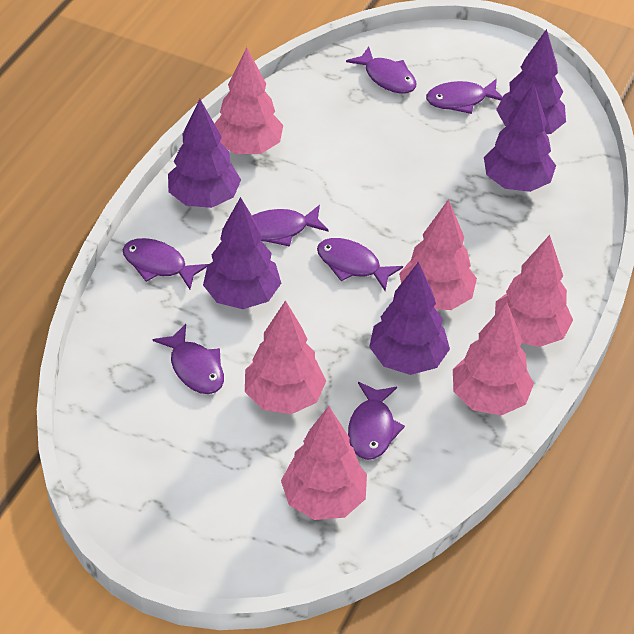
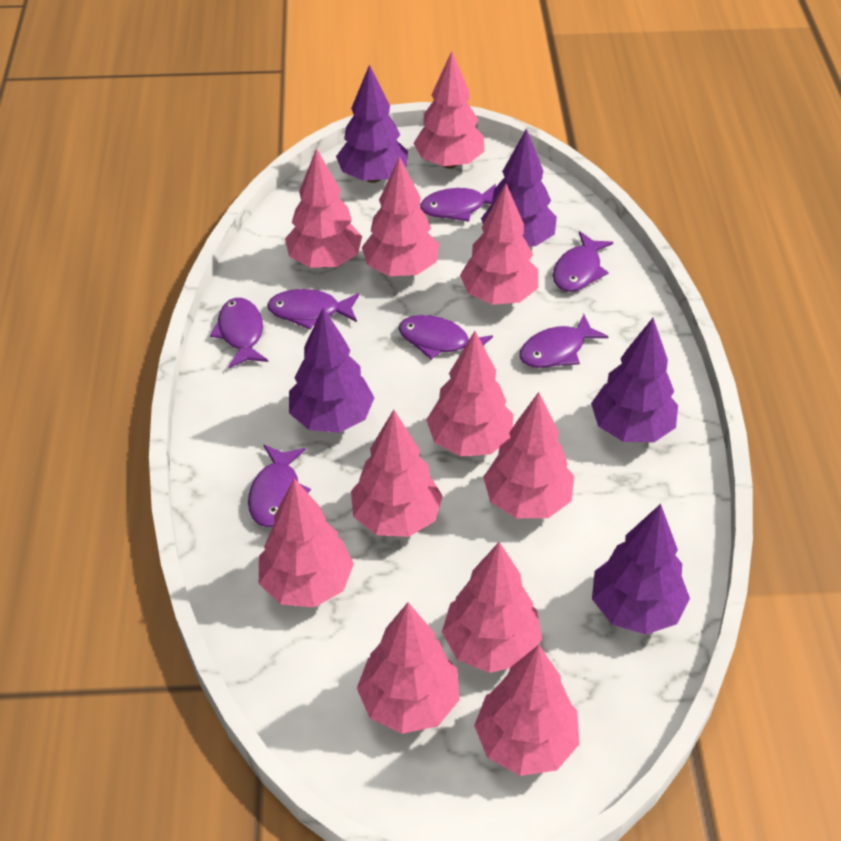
pink tree: [214,47,283,154] [245,300,326,414] [281,406,367,520] [399,199,477,310] [453,302,534,415] [495,235,573,347] = 6 -> [259,478,354,607] [285,148,362,268] [351,410,443,537] [357,603,460,734] [362,156,439,276] [413,51,484,168] [426,331,513,456] [442,542,542,673] [460,184,538,305] [474,645,580,776] [483,392,574,518] = 11

